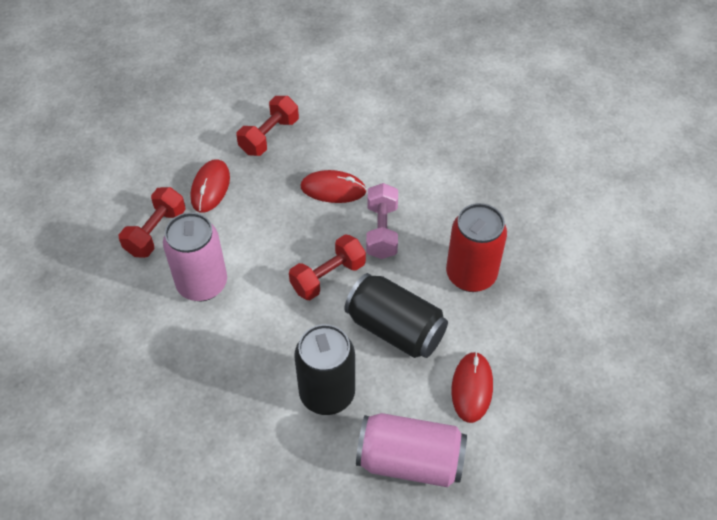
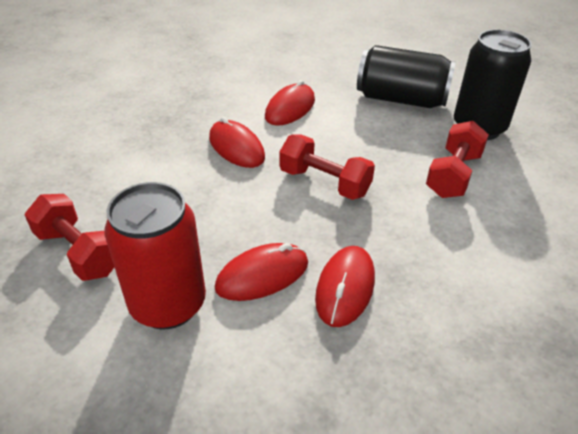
pink can: [163,212,227,301] [356,413,467,487] = 2 -> none = 0
pink dumbbell: [366,183,398,259] = 1 -> none = 0
red mouse: [191,159,230,213] [301,170,367,203] [451,352,493,423] = 3 -> [209,117,265,168] [215,243,308,301] [265,80,315,126] [315,246,375,327] = 4

